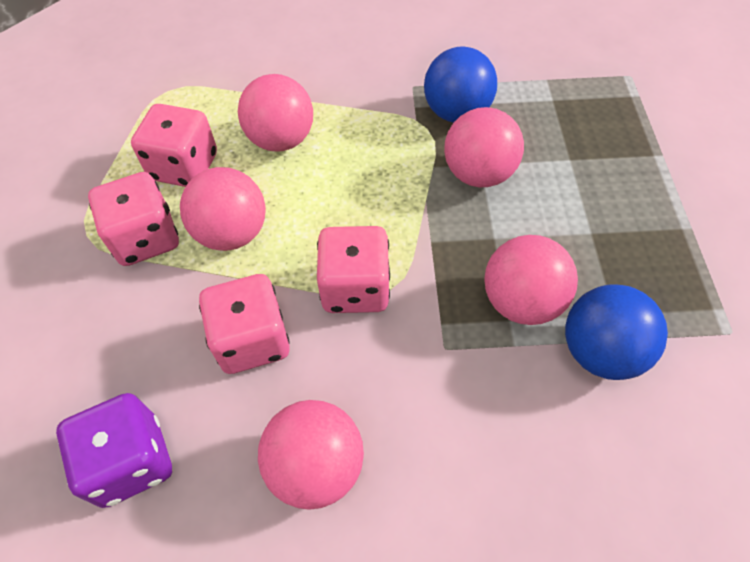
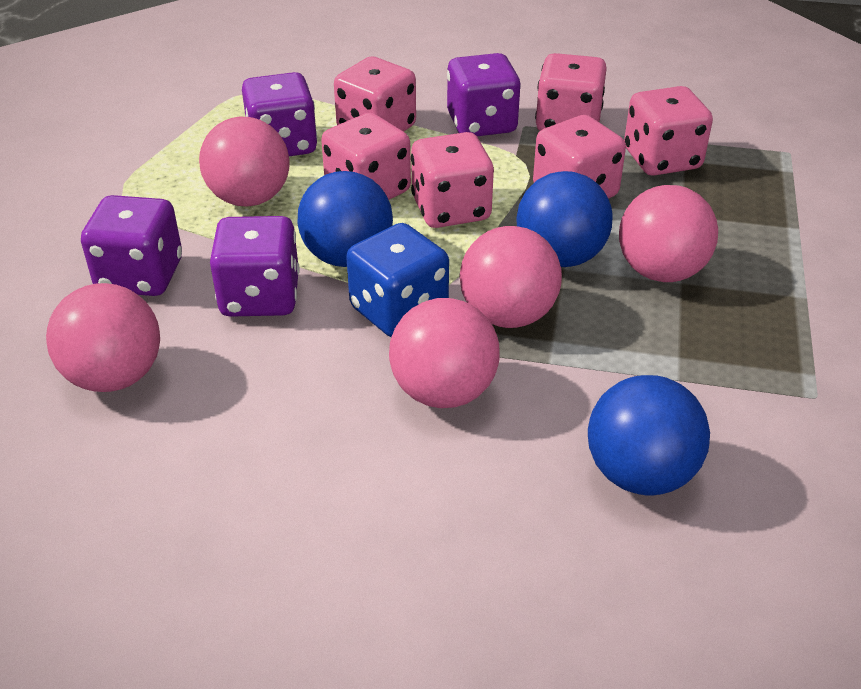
blue ball: [424,46,497,123] [565,284,668,380] = 2 -> [297,171,393,267] [517,171,613,267] [588,375,710,495] = 3
blue dice: none = 0 -> [346,223,449,337] = 1
pink dice: [88,172,179,266] [131,104,217,187] [199,274,290,374] [317,226,390,313] = 4 -> [321,113,411,200] [334,57,416,132] [411,132,494,228] [533,115,626,199] [535,53,607,131] [624,86,713,176] = 6
purple dice: [56,393,172,508] = 1 -> [81,195,182,296] [210,216,300,317] [242,72,317,156] [447,53,521,136] = 4

